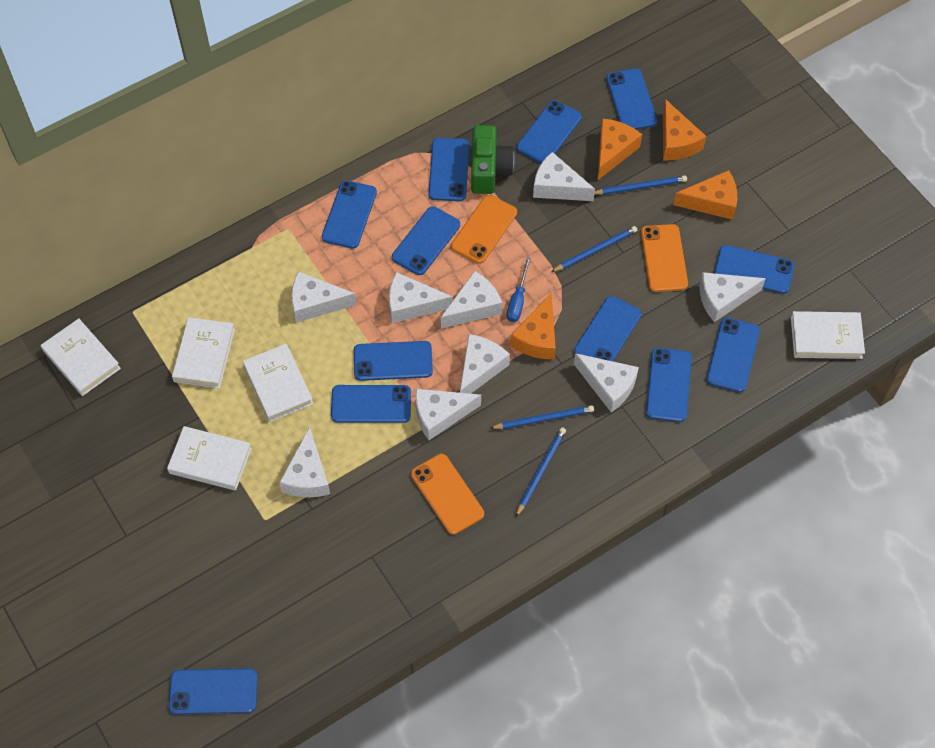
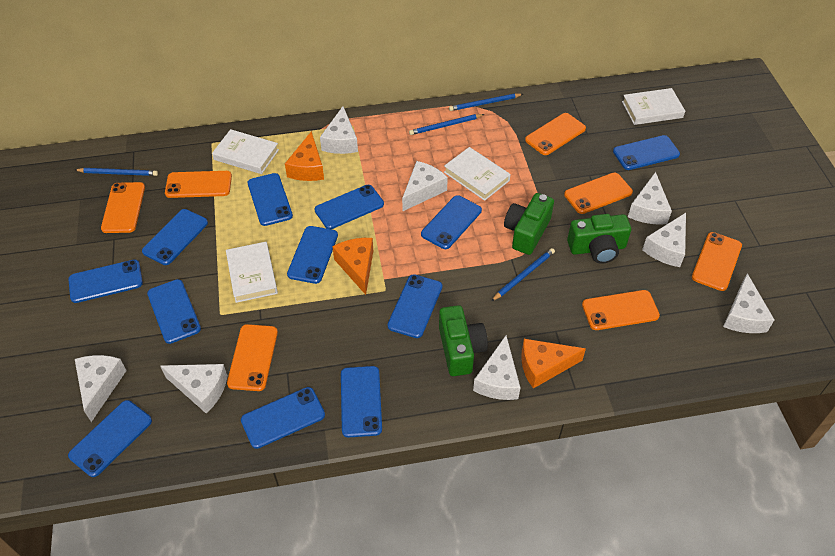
blue screwdriver: [507,257,531,322] = 1 -> none = 0
green camera: [471,125,515,194] = 1 -> [439,305,488,376] [504,193,554,255] [567,214,631,264] = 3
orange cheese: [510,292,556,359] [598,118,642,180] [663,99,706,160] [674,170,737,220] = 4 -> [285,131,324,181] [332,238,373,295] [521,339,586,389] = 3
orange phone: [411,454,484,535] [451,195,517,264] [641,224,688,292] = 3 -> [101,182,145,233] [165,171,232,198] [227,324,278,391] [525,113,586,155] [564,173,633,214] [582,290,660,330] [692,232,742,291] = 7
white book: [41,318,121,396] [167,426,252,491] [172,317,235,388] [243,344,313,422] [791,311,865,359] = 5 -> [212,129,279,174] [226,242,278,303] [444,147,511,201] [622,88,685,125] = 4
white cheese: [279,427,330,497] [292,271,356,323] [389,272,453,323] [416,389,481,440] [441,271,502,329] [460,334,510,394] [533,152,595,201] [574,353,639,412] [699,272,766,322] = 9 -> [75,355,127,422] [160,364,228,413] [320,106,358,154] [402,161,448,211] [473,335,521,400] [628,172,672,225] [642,213,686,267] [723,273,775,333] = 8

